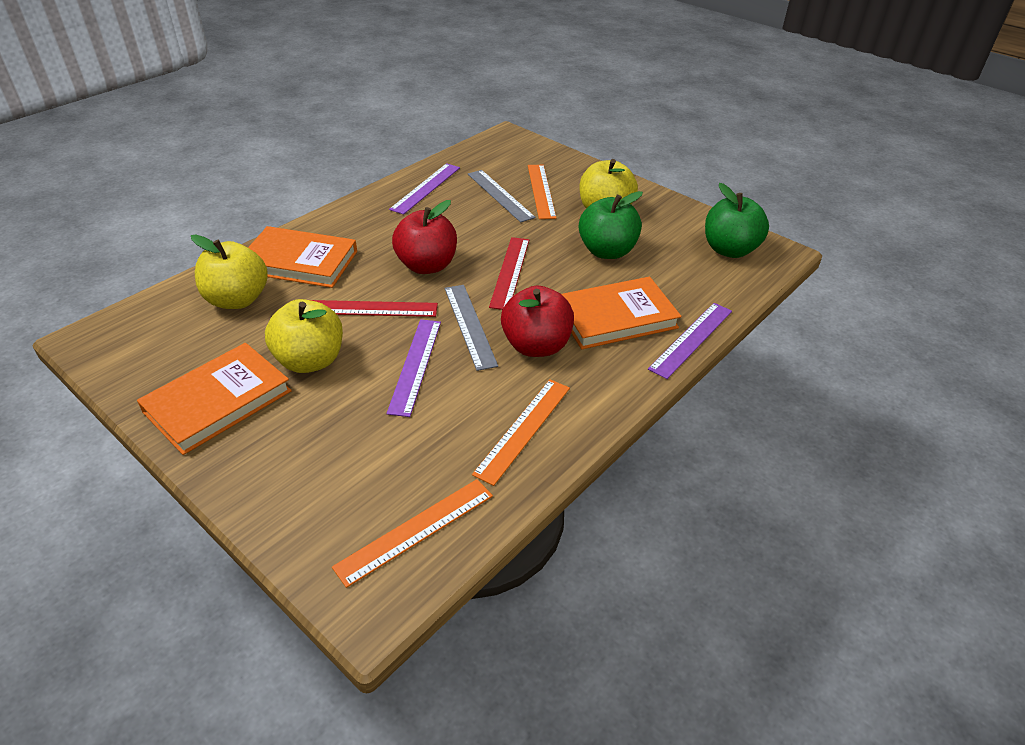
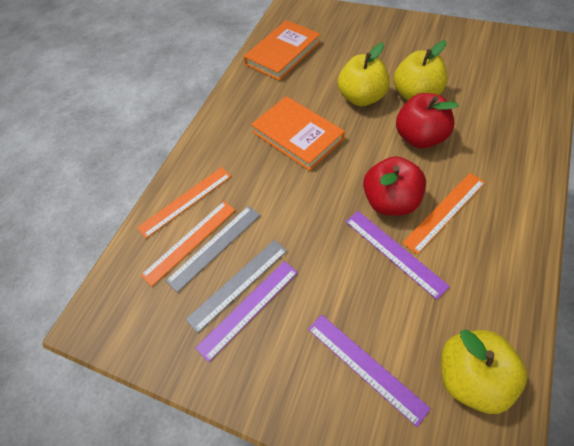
green apple: [579,191,643,259] [705,183,769,258] = 2 -> none = 0
orange book: [137,343,292,455] [248,226,357,288] [561,277,681,349] = 3 -> [244,20,321,81] [251,96,345,171] = 2
red ruler: [311,300,438,317] [489,237,529,310] = 2 -> none = 0

